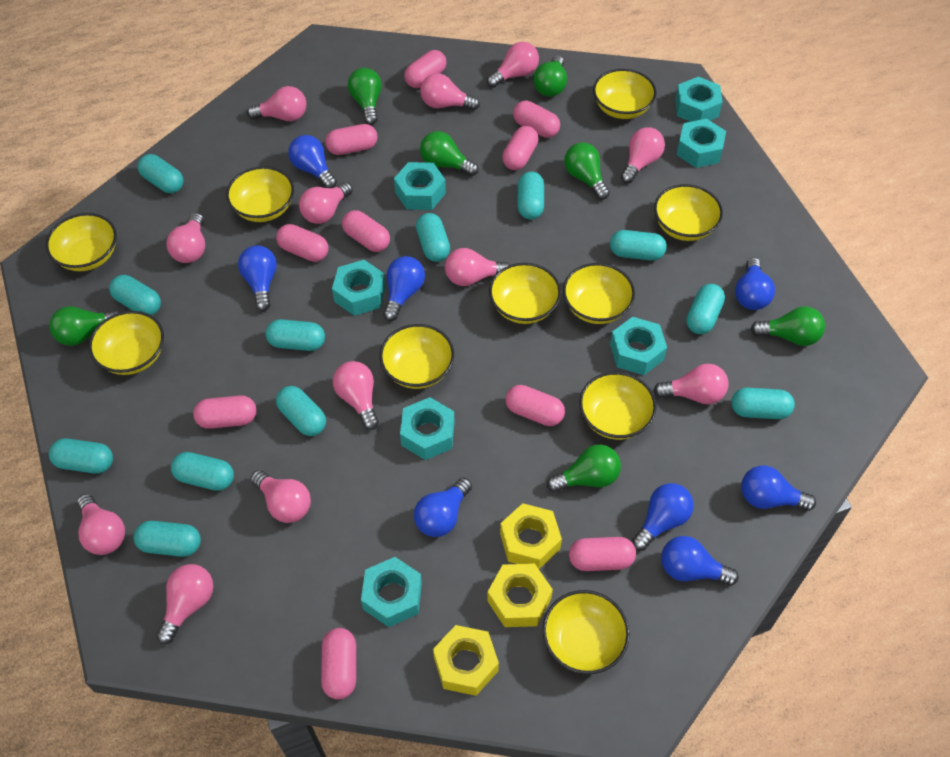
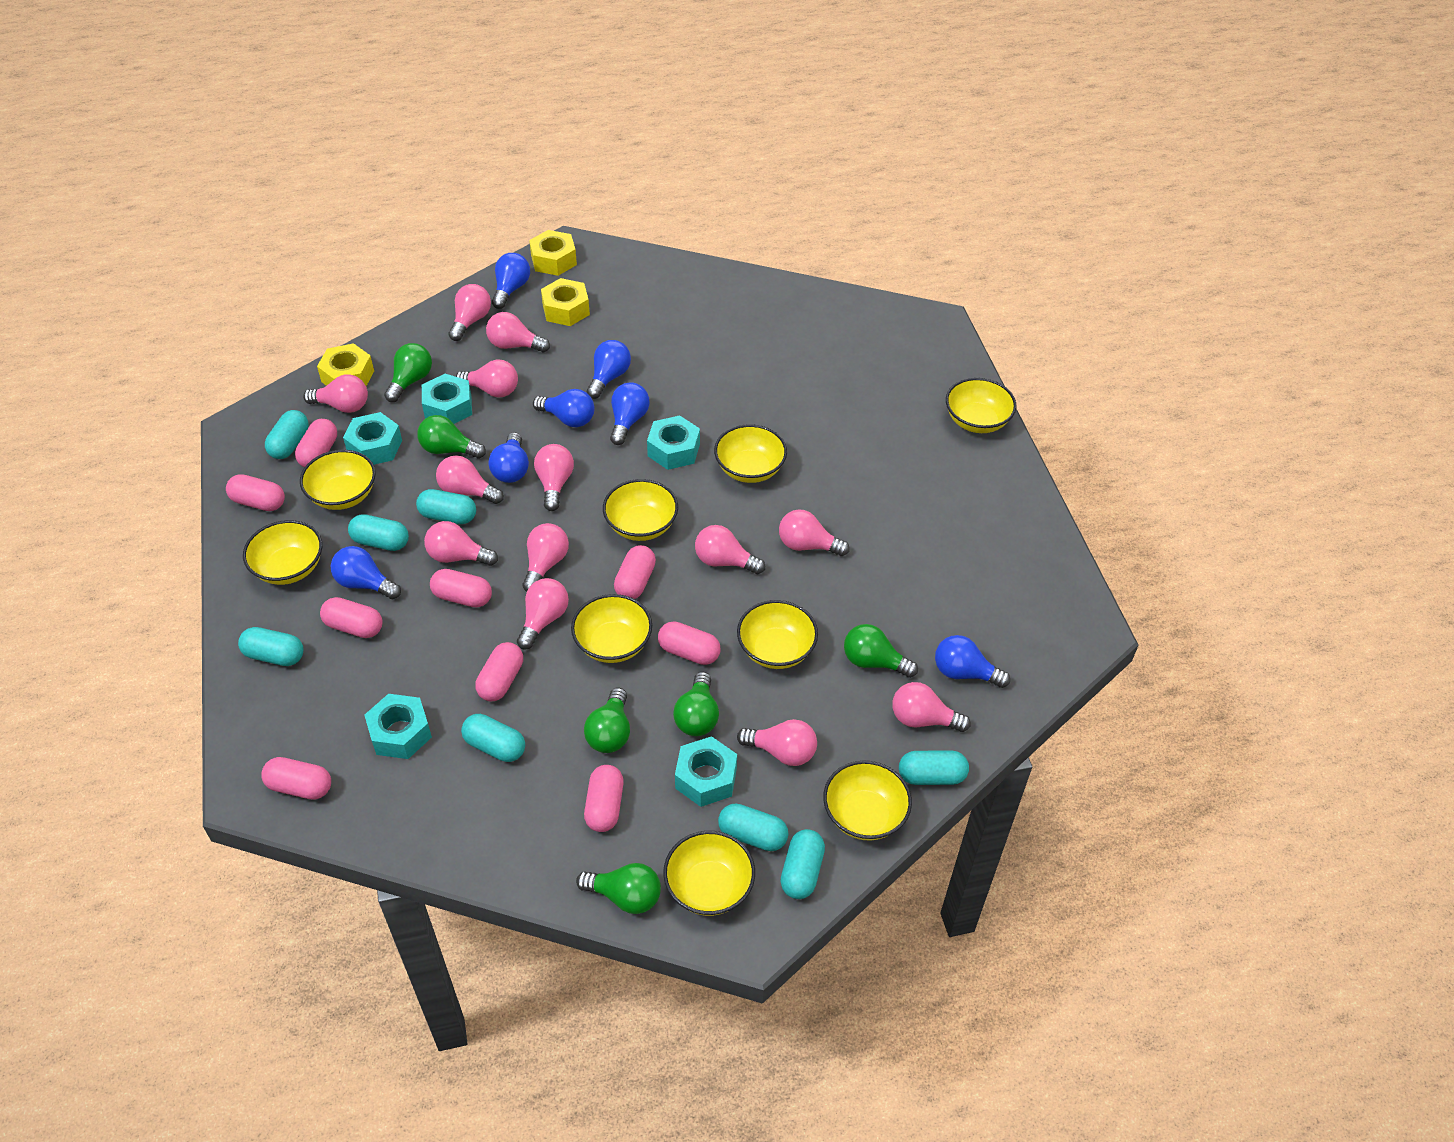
blue light bulb: [238,245,277,311] [288,135,337,188] [383,256,425,321] [414,477,472,537] [632,483,694,551] [661,536,739,586] [735,257,775,310] [741,465,816,511] = 8 -> [331,546,401,599] [489,432,529,483] [492,253,530,309] [533,389,595,427] [587,340,631,399] [610,382,649,445] [935,635,1010,688] = 7
green light bulb: [49,306,120,346] [348,68,382,125] [420,131,479,176] [533,56,567,97] [547,444,621,492] [564,143,610,200] [751,307,825,346] = 7 -> [384,343,432,402] [417,415,486,459] [576,863,661,914] [584,688,630,753] [673,672,719,736] [844,624,918,678] = 6
pink capsule: [193,395,256,429] [276,224,328,262] [321,628,356,700] [325,124,378,155] [342,210,390,252] [404,50,446,88] [502,126,539,170] [506,385,565,426] [513,101,560,138] [569,537,636,571] = 10 -> [226,474,285,511] [261,757,331,800] [295,419,337,467] [320,597,383,638] [430,569,492,608] [475,642,523,701] [584,765,624,832] [614,545,656,599] [658,621,721,665] = 9
pink light bulb: [77,494,125,555] [156,564,213,644] [166,213,205,263] [247,86,306,121] [251,470,311,523] [299,182,353,224] [333,361,379,430] [420,73,480,110] [445,248,510,286] [487,42,539,88] [621,127,665,183] [653,364,728,404] = 12 -> [303,374,368,413] [424,521,498,566] [436,455,504,504] [449,284,491,341] [455,359,518,397] [486,312,550,352] [517,578,569,650] [523,523,569,592] [534,444,574,511] [695,525,765,574] [737,719,817,766] [779,509,850,556] [892,682,971,732] = 13
turquoise capsule: [49,438,113,473] [109,275,161,315] [134,521,201,557] [138,154,184,193] [171,452,234,491] [266,319,325,351] [276,386,326,436] [416,213,450,262] [517,171,544,220] [610,230,667,261] [686,284,725,334] [731,388,795,419] = 12 -> [238,627,303,666] [265,410,309,459] [348,514,409,551] [416,489,476,524] [461,714,525,762] [718,803,789,851] [780,829,825,899] [899,751,969,785] = 8
turquoise nut: [332,260,386,316] [361,557,422,627] [394,162,446,210] [400,397,455,460] [610,317,667,375] [675,77,723,122] [676,119,726,168] = 7 -> [343,412,402,465] [365,694,432,759] [422,374,472,424] [647,415,700,470] [675,736,737,807] = 5
yellow bowl: [45,213,117,271] [89,311,164,375] [226,166,294,222] [380,324,454,389] [489,263,561,324] [543,590,630,674] [563,263,635,324] [579,372,657,440] [593,69,657,119] [654,184,723,241] = 10 -> [243,520,322,585] [300,450,376,510] [571,594,652,663] [603,479,678,541] [663,831,755,916] [714,424,787,483] [737,600,818,669] [823,761,912,841] [946,378,1016,433] = 9

